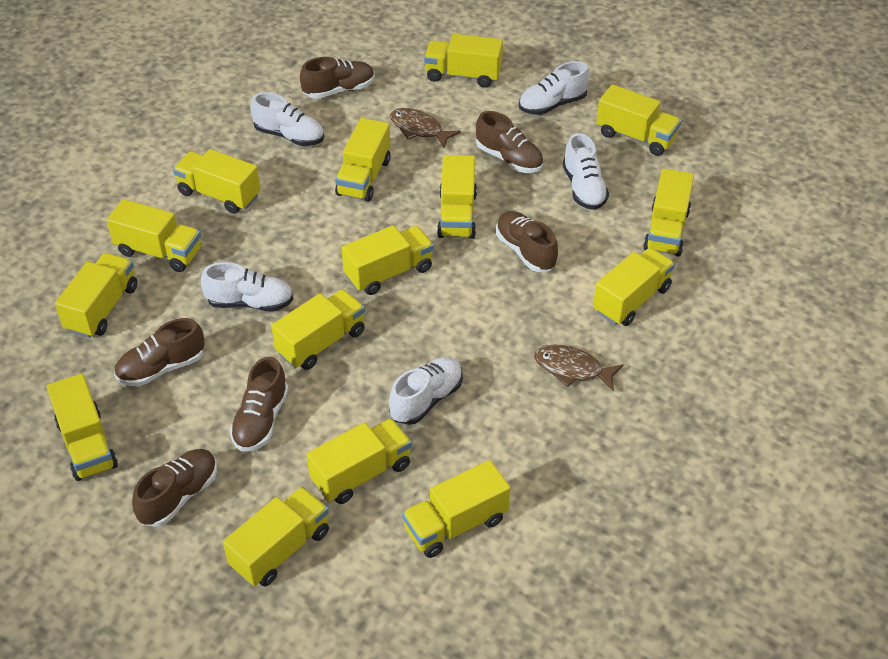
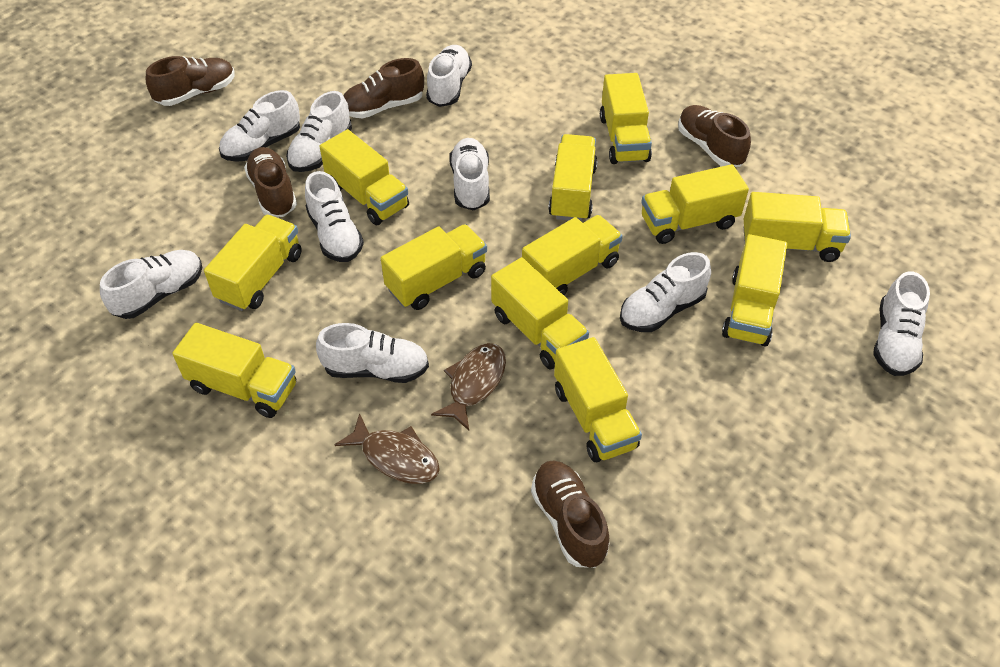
brown shoe: [114,318,205,387] [132,449,217,527] [230,357,288,452] [300,57,375,99] [476,111,543,173] [496,211,558,272] = 6 -> [146,56,235,106] [244,147,297,217] [343,58,424,119] [531,460,609,568] [678,105,751,167] = 5
white shoe: [201,262,293,312] [250,92,324,146] [389,357,463,425] [519,61,590,115] [563,133,609,210] = 5 -> [100,250,203,319] [219,90,300,162] [286,91,352,172] [305,171,364,262] [316,323,429,383] [426,45,472,107] [449,138,490,211] [620,252,711,332] [873,271,930,376] = 9
yellow truck: [47,373,118,481] [55,253,137,338] [106,199,201,272] [173,149,260,214] [223,487,329,587] [271,289,365,370] [307,418,412,504] [335,118,391,202] [342,225,434,295] [402,460,510,558] [424,34,503,88] [437,155,477,239] [593,248,675,326] [596,84,681,156] [643,168,694,257] = 15 -> [172,323,296,418] [204,215,302,311] [320,129,409,225] [381,224,487,310] [491,257,589,369] [522,215,623,295] [548,134,598,222] [554,337,642,462] [600,73,652,164] [641,164,749,244] [722,234,787,346] [744,192,851,262] = 12

